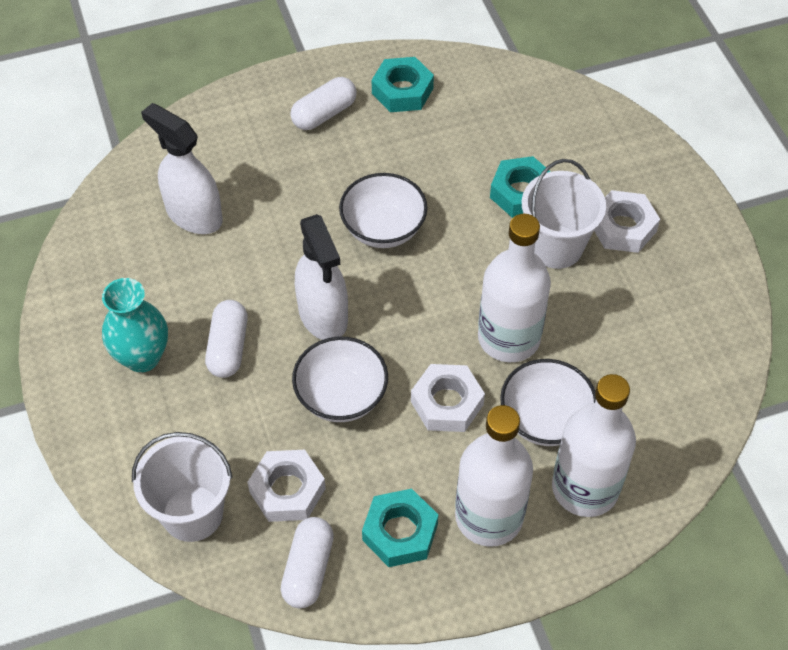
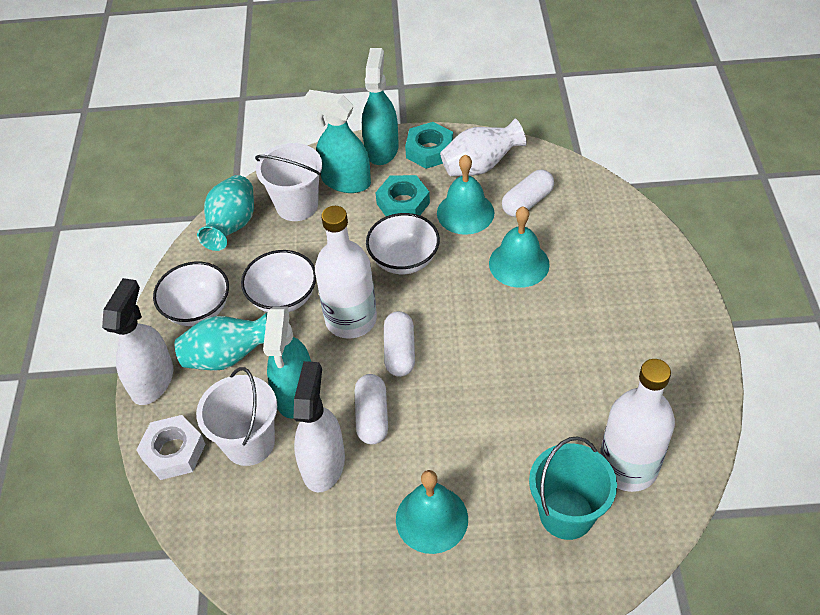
turquoise bell: none = 0 -> [396,470,468,554] [437,154,494,235] [489,206,550,288] = 3
turquoise bucket: none = 0 -> [529,436,617,540] = 1
turquoise nut: [362,489,438,567] [372,57,434,112] [490,156,551,218] = 3 -> [375,175,430,216] [405,122,453,169] = 2
turquoise spray bottle: none = 0 -> [263,307,311,419] [304,90,371,193] [362,48,399,165] = 3
turquoise vase: [102,278,168,373] = 1 -> [175,313,267,371] [197,175,254,251] = 2
white bottle: [455,405,533,547] [478,214,551,362] [552,374,636,517] = 3 -> [315,206,377,339] [600,359,675,492] = 2
white nut: [247,450,326,522] [411,364,485,432] [594,190,660,253] = 3 -> [137,415,205,480] = 1
white vase: none = 0 -> [440,119,527,176] = 1

